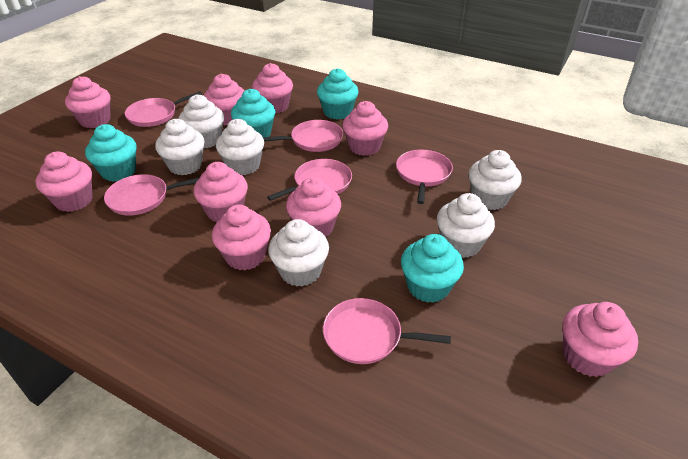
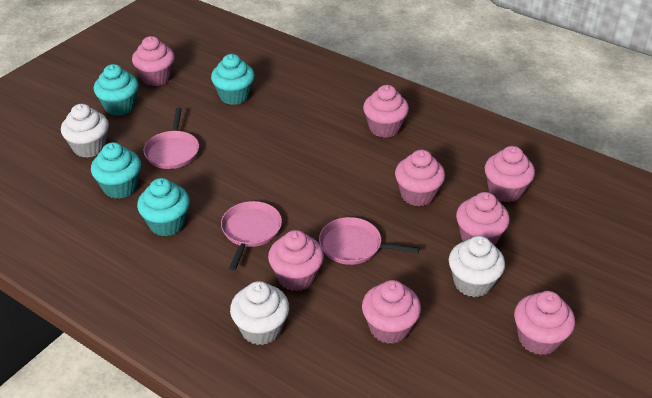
pink cupcake: [35,151,93,212] [65,76,110,128] [194,162,248,223] [204,74,245,125] [212,204,271,270] [252,63,293,113] [286,177,341,237] [343,101,388,156] [563,302,638,377] = 9 -> [132,36,175,86] [268,230,324,291] [362,280,421,344] [363,85,409,138] [395,150,445,206] [456,192,510,245] [485,146,535,202] [514,291,575,355] = 8
pink pan: [104,174,200,215] [125,91,202,127] [263,120,343,152] [267,159,352,201] [323,298,451,364] [396,150,453,204] = 6 -> [144,107,199,169] [221,201,282,270] [319,217,420,265] = 3
white cupcake: [155,119,205,175] [179,94,224,149] [216,119,264,175] [268,219,329,287] [437,193,495,258] [469,150,522,210] = 6 -> [61,104,109,158] [230,281,289,345] [449,236,505,297] = 3

